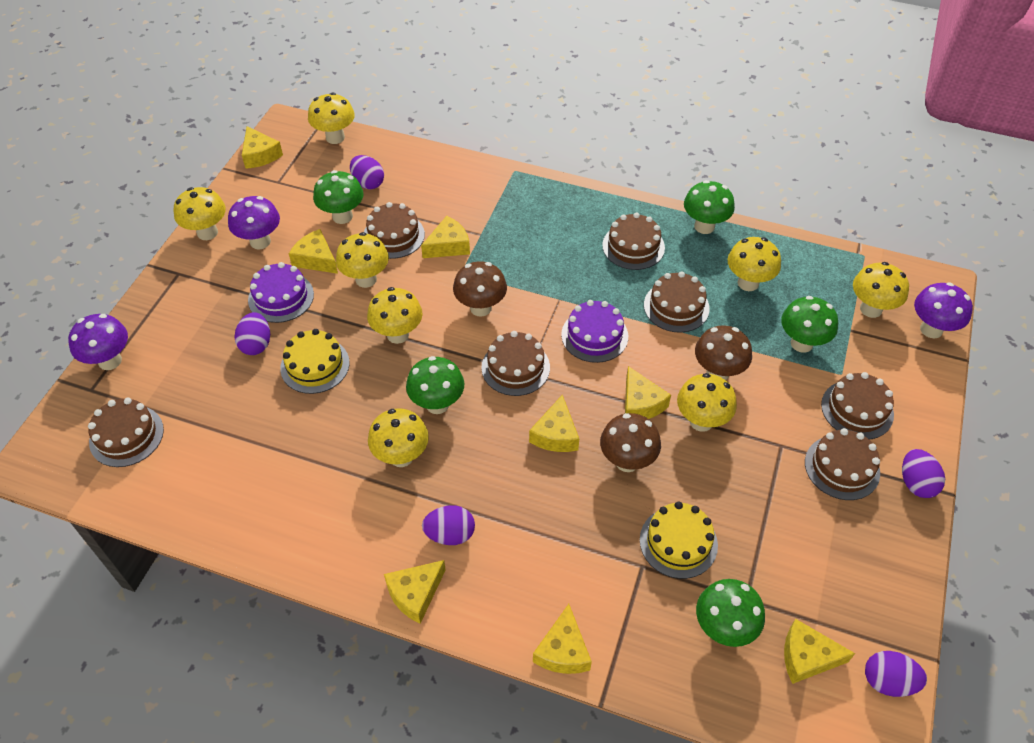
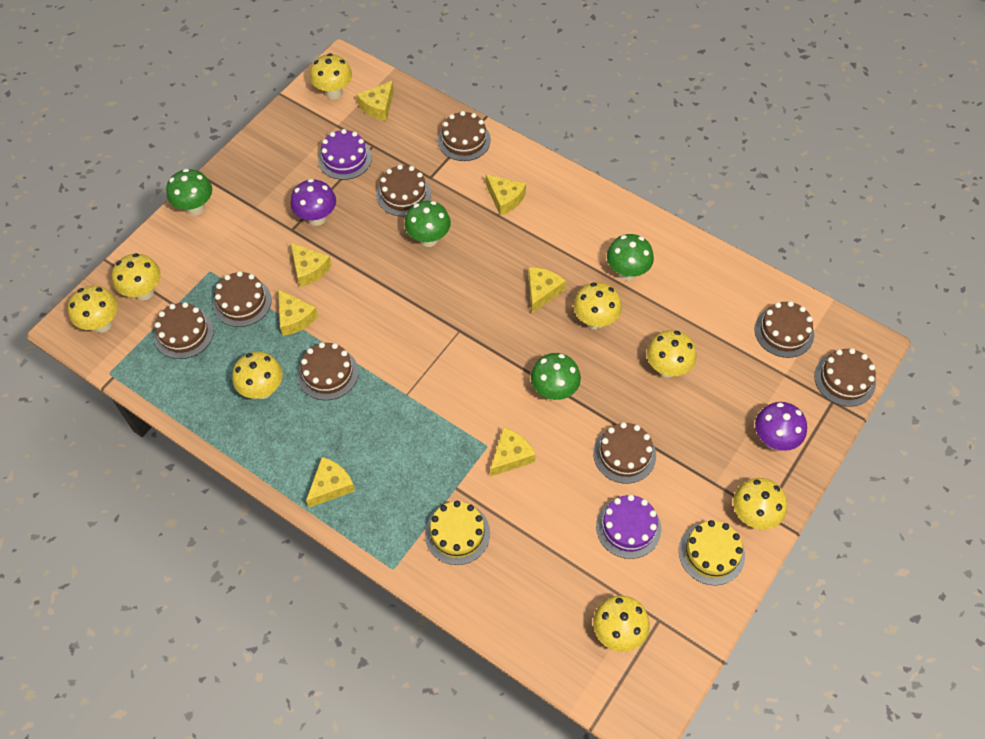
brown cake: [88,398,164,467] [364,202,425,259] [482,331,550,396] [602,213,665,270] [644,271,710,333] [805,428,880,500] [821,372,894,439] = 7 -> [154,302,214,359] [213,271,272,327] [298,342,358,400] [376,164,431,216] [438,111,491,161] [593,422,656,484] [755,301,814,358] [814,348,876,407] = 8
brown mushroom: [453,261,507,317] [600,413,661,472] [695,325,752,380] = 3 -> none = 0
green mushroom: [313,170,364,224] [406,356,464,414] [684,180,735,234] [696,579,765,647] [781,296,838,353] = 5 -> [166,169,212,216] [404,201,451,247] [531,353,581,400] [607,234,654,281] = 4
purple egg: [235,312,270,355] [350,155,384,189] [422,505,475,545] [865,651,927,697] [902,449,945,498] = 5 -> none = 0
purple mushroom: [68,314,128,370] [228,196,280,249] [914,282,973,338] = 3 -> [290,179,336,226] [755,402,807,451] = 2
yellow cheese: [242,126,283,169] [289,229,338,274] [384,560,446,624] [421,216,470,258] [529,394,579,452] [533,604,592,674] [625,366,671,419] [784,619,855,684] = 8 -> [278,289,318,336] [291,243,332,287] [306,457,355,508] [357,81,394,121] [486,174,526,216] [490,427,536,477] [528,267,566,313] = 7

